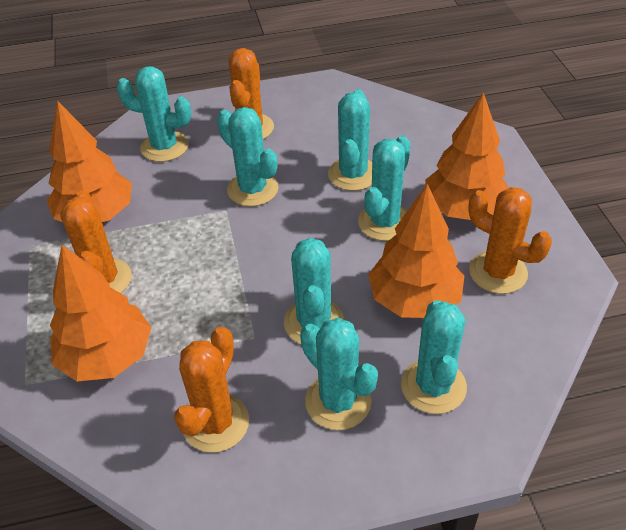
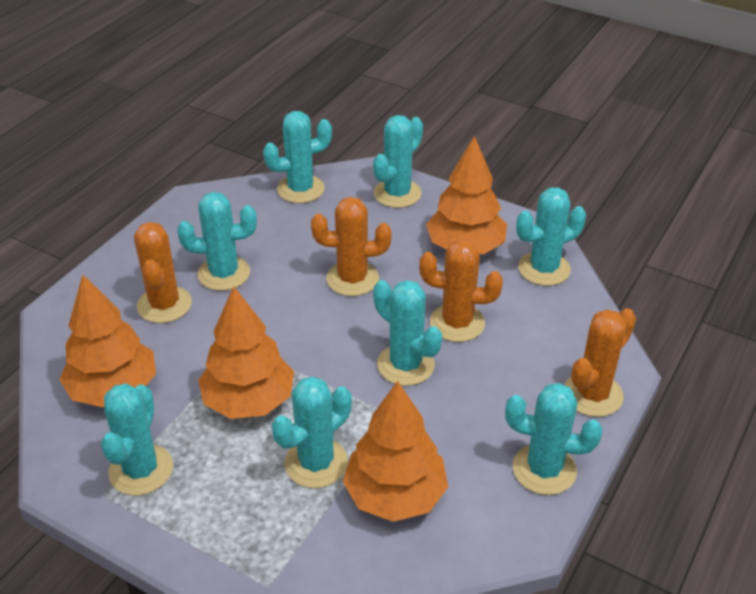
turquoise cactus: [116,66,191,162] [217,107,278,207] [284,238,344,344] [300,318,378,430] [328,89,372,191] [358,136,411,241] [401,300,467,414] = 7 -> [101,383,173,496] [177,192,257,291] [263,111,332,203] [272,376,352,488] [373,115,423,208] [373,280,442,386] [505,383,603,495] [516,188,586,286] = 8

